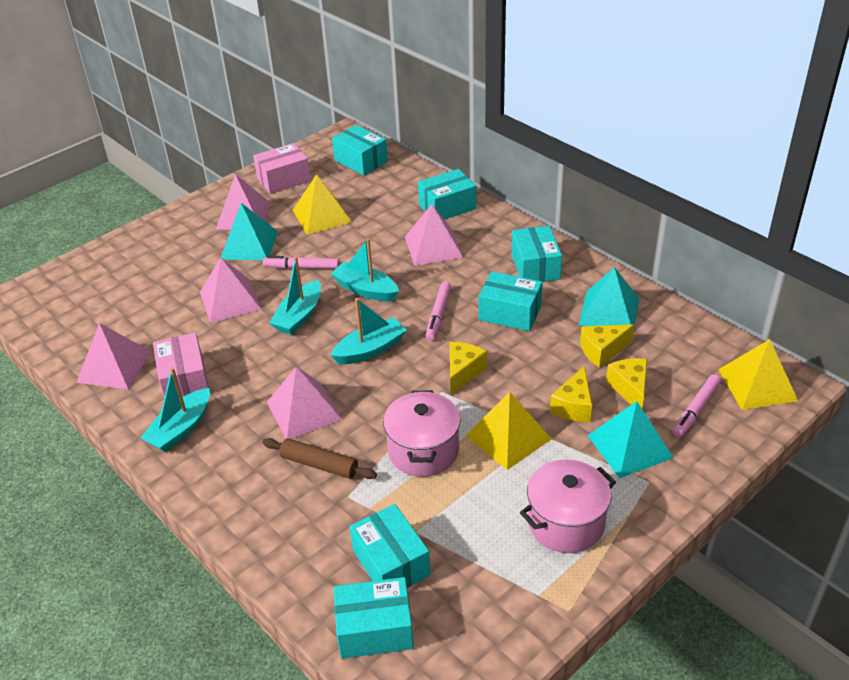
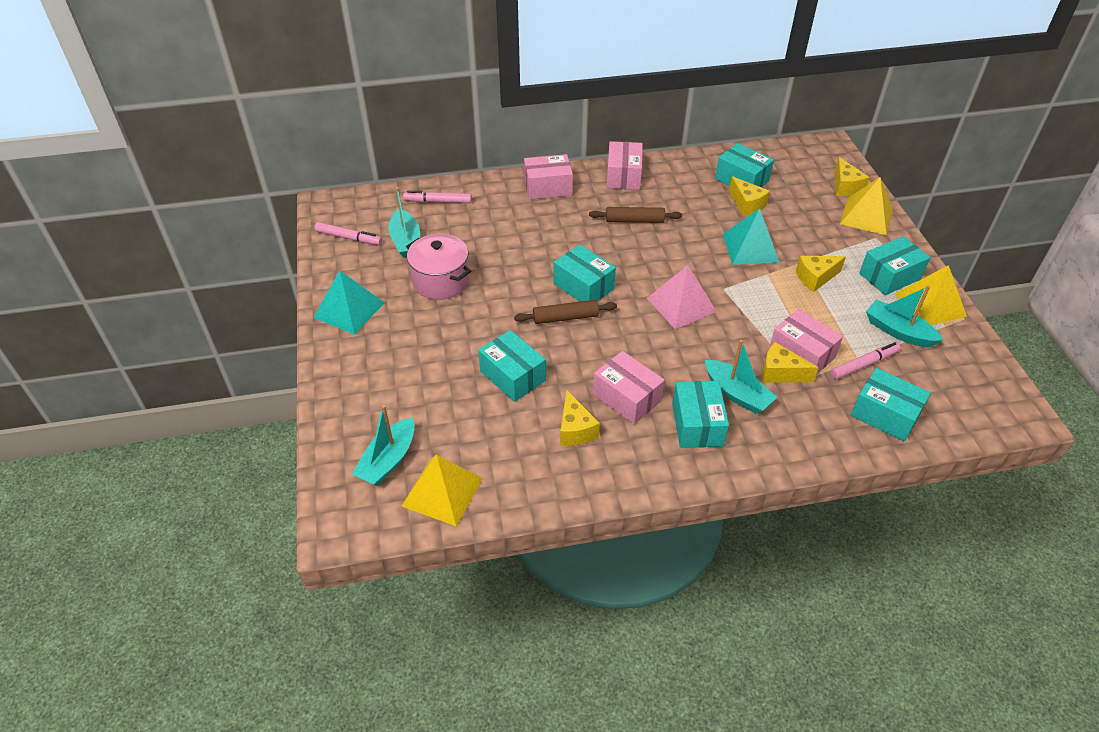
brown rolling pin: [262,438,377,479] = 1 -> [514,300,617,324] [589,207,682,223] = 2
pink box: [153,333,209,398] [253,143,311,194] = 2 -> [524,154,573,200] [593,351,665,424] [607,141,643,190] [769,309,843,375] = 4
pink pot: [383,390,461,477] [520,459,616,553] = 2 -> [406,234,471,300] = 1
pink pyramid: [76,323,151,389] [200,257,261,323] [216,174,270,230] [267,366,342,439] [405,204,463,265] = 5 -> [647,265,717,329] = 1
turquoise pyramid: [221,203,278,261] [579,267,639,332] [587,401,674,478] = 3 -> [313,270,384,335] [723,208,779,265] = 2
yellow cheese: [450,342,487,395] [550,366,592,422] [580,324,634,368] [606,358,647,408] = 4 -> [560,389,600,446] [729,176,770,216] [762,342,819,383] [796,256,846,292] [834,157,870,196] = 5

